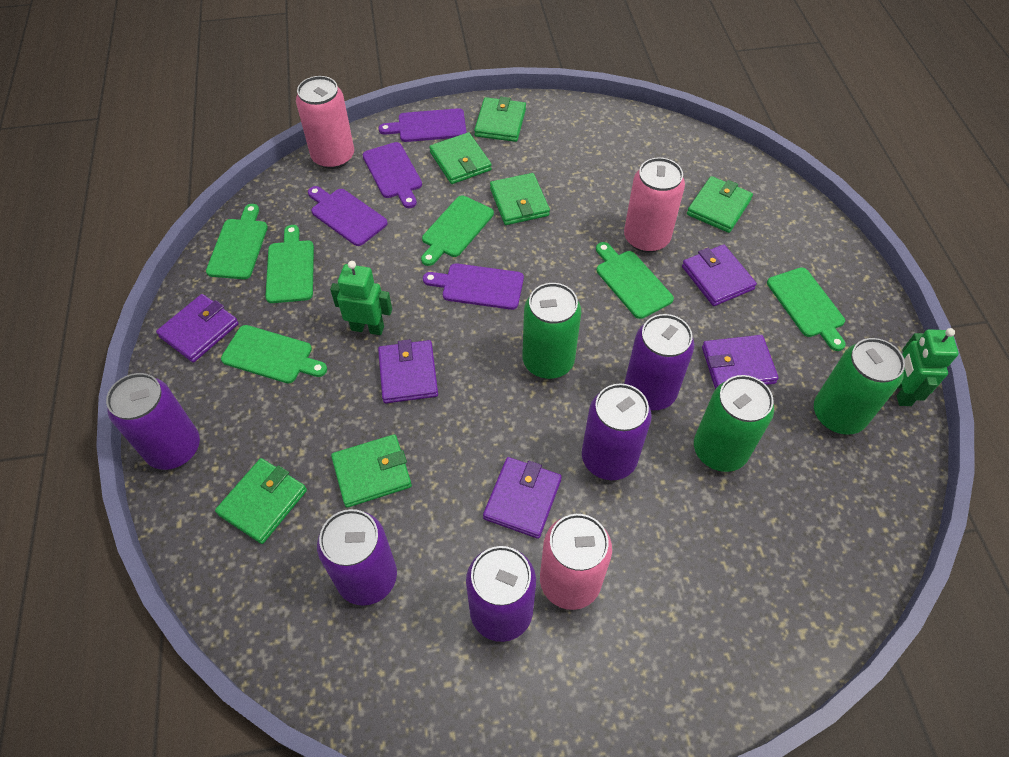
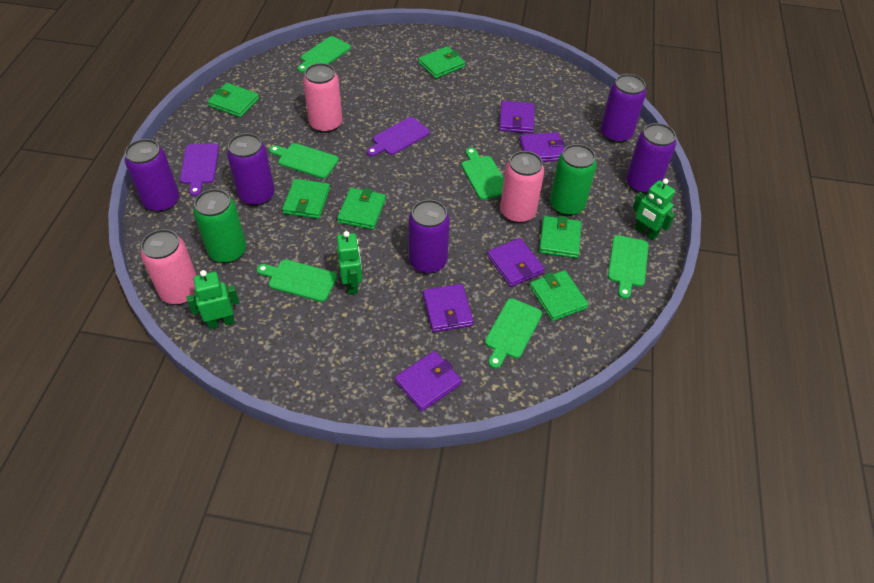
green can: [522,283,581,379] [694,375,774,472] [814,338,905,435] = 3 -> [193,189,246,263] [550,144,597,216] = 2
green robot: [330,261,392,335] [897,328,959,406] = 2 -> [186,270,240,329] [337,231,362,295] [632,178,675,241] = 3
purple cutting board: [308,186,388,246] [363,142,422,208] [379,108,466,142] [423,263,524,310] = 4 -> [180,144,219,196] [367,117,430,157] = 2

